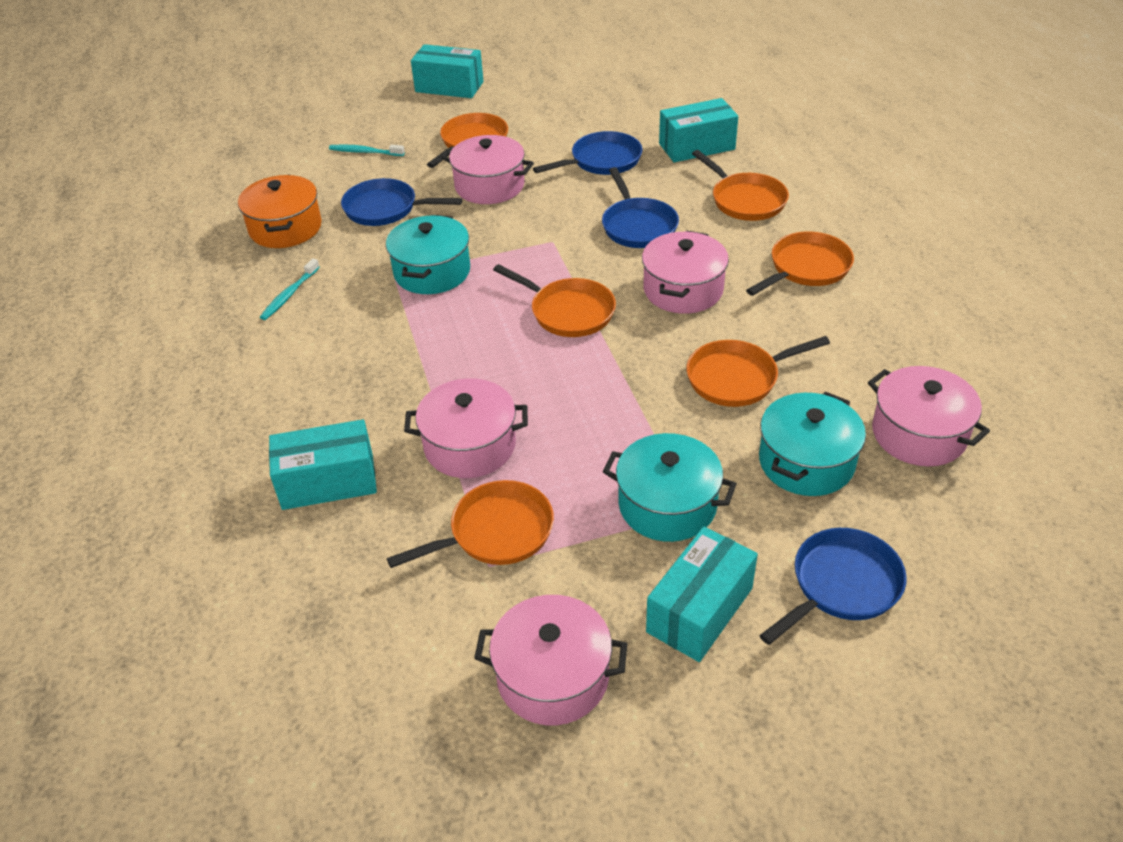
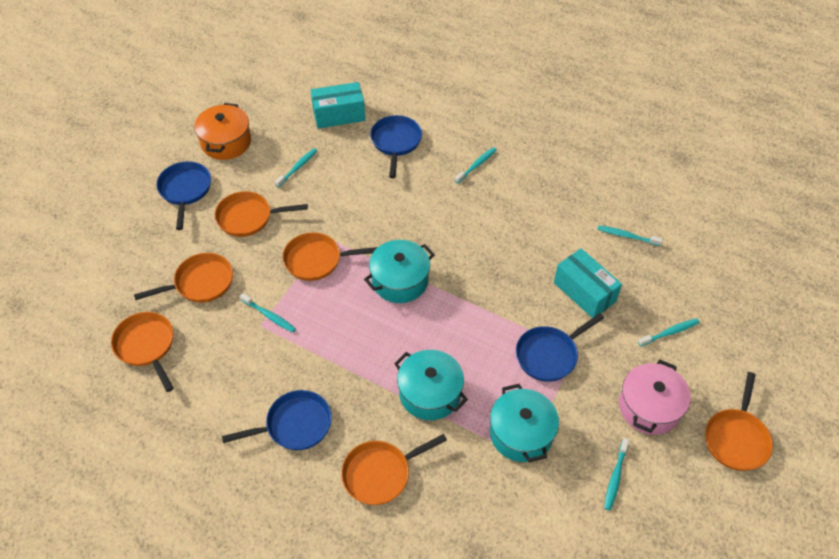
pink pot: [404,378,528,478] [441,135,534,204] [474,595,627,725] [642,231,729,314] [868,366,990,466] = 5 -> [619,360,691,435] = 1
turquoise box: [269,419,377,510] [411,44,484,98] [646,526,758,662] [659,98,738,162] = 4 -> [311,82,365,129] [554,248,622,318] = 2
turquoise toothbrush: [260,258,320,320] [329,144,405,156] = 2 -> [240,293,296,333] [275,148,317,188] [455,147,497,183] [597,225,663,246] [604,438,629,511] [638,318,700,347] = 6

